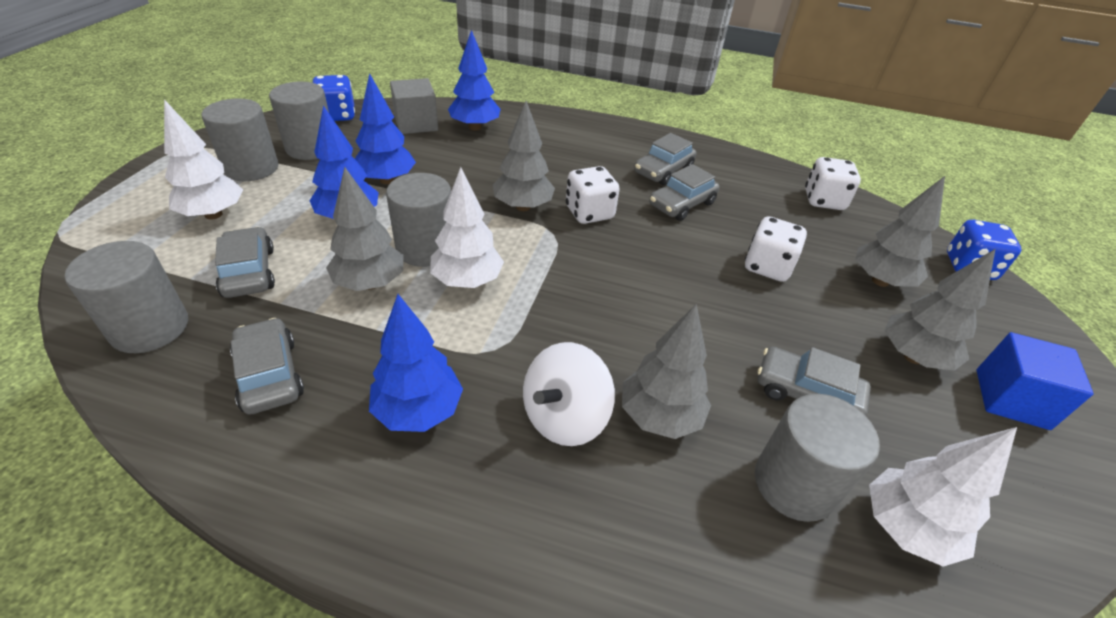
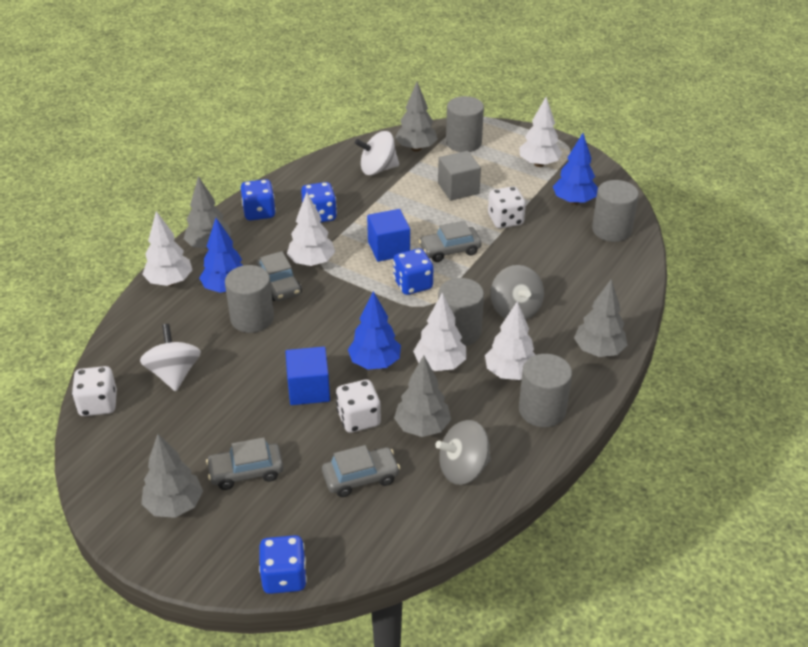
blue cube: [976,332,1094,430] = 1 -> [285,347,330,405] [367,209,410,262] = 2
blue dice: [313,75,355,121] [947,220,1021,280] = 2 -> [241,179,276,221] [259,535,307,594] [301,182,337,222] [393,249,433,295] = 4
blue tree: [310,105,379,219] [355,73,416,184] [369,294,463,432] [448,30,501,131] = 4 -> [199,218,244,293] [348,291,401,370] [553,133,598,205] = 3
grey car: [215,227,275,298] [230,318,304,415] [634,133,696,185] [649,164,720,221] [758,346,871,416] = 5 -> [206,437,283,490] [257,251,302,301] [322,445,400,497] [419,221,482,262] = 4
grey spinning top: none = 0 -> [435,420,491,485] [490,265,544,320] = 2
white spinning top: [523,342,615,446] = 1 -> [140,324,201,391] [355,131,399,175] = 2
white tree: [164,99,243,220] [430,167,504,288] [869,427,1017,567] = 3 -> [142,211,192,286] [287,192,335,266] [413,293,466,371] [485,301,535,380] [519,97,563,167] = 5

